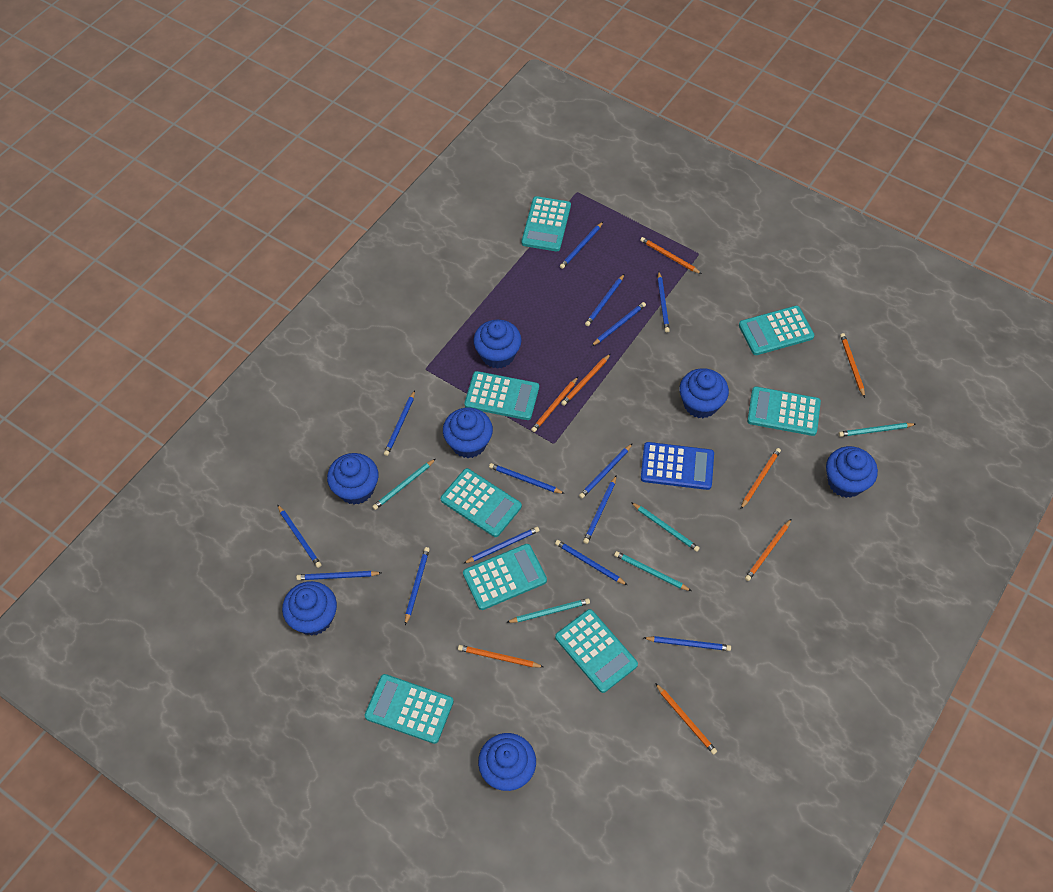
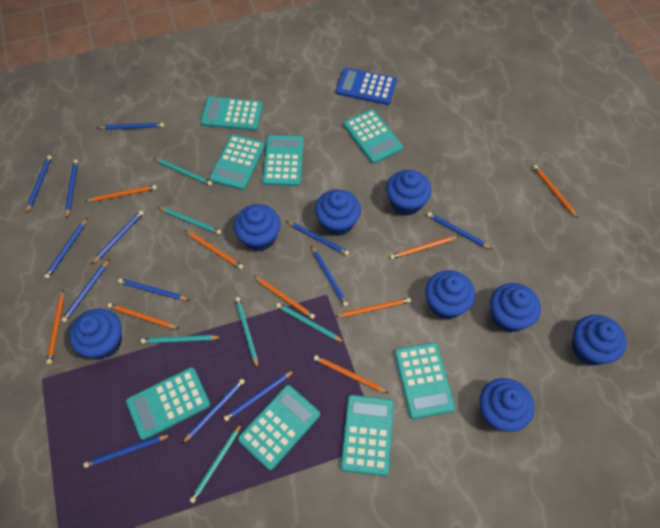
blue cupcake: [282,581,337,636] [327,453,379,505] [443,408,493,458] [473,319,522,369] [478,733,536,791] [680,368,729,418] [826,446,878,498] = 7 -> [69,308,122,359] [234,204,281,251] [315,189,361,236] [386,170,432,216] [425,270,475,319] [479,378,534,432] [490,283,541,332] [572,315,627,365] = 8
blue pencil: [277,505,321,568] [296,571,381,580] [384,391,415,456] [405,547,430,625] [463,527,540,564] [489,463,565,494] [555,540,627,585] [560,222,603,269] [579,443,633,498] [583,475,617,544] [585,274,624,326] [592,302,646,346] [644,636,731,651] [657,272,670,332] = 14 -> [26,155,52,214] [44,218,87,279] [61,259,109,322] [65,160,78,219] [83,435,170,468] [91,210,144,265] [97,123,164,130] [118,278,189,300] [182,378,245,444] [223,370,294,421] [286,221,349,256] [311,245,348,307] [427,212,492,249] = 13
orange pencil: [458,645,544,667] [531,377,578,432] [561,354,610,406] [640,237,702,274] [655,683,717,755] [741,448,781,509] [745,519,791,581] [840,333,865,398] = 8 -> [46,291,64,364] [86,185,157,202] [107,303,179,329] [186,231,243,269] [253,276,315,319] [314,355,388,393] [335,298,411,317] [390,236,459,259] [533,165,578,218] = 9
turquoise pencil: [372,459,435,510] [506,598,590,623] [614,551,691,591] [631,502,700,552] [839,423,916,437] = 5 -> [141,335,221,344] [154,158,212,186] [158,207,221,235] [189,423,242,503] [235,297,258,368] [276,303,345,343] = 6

